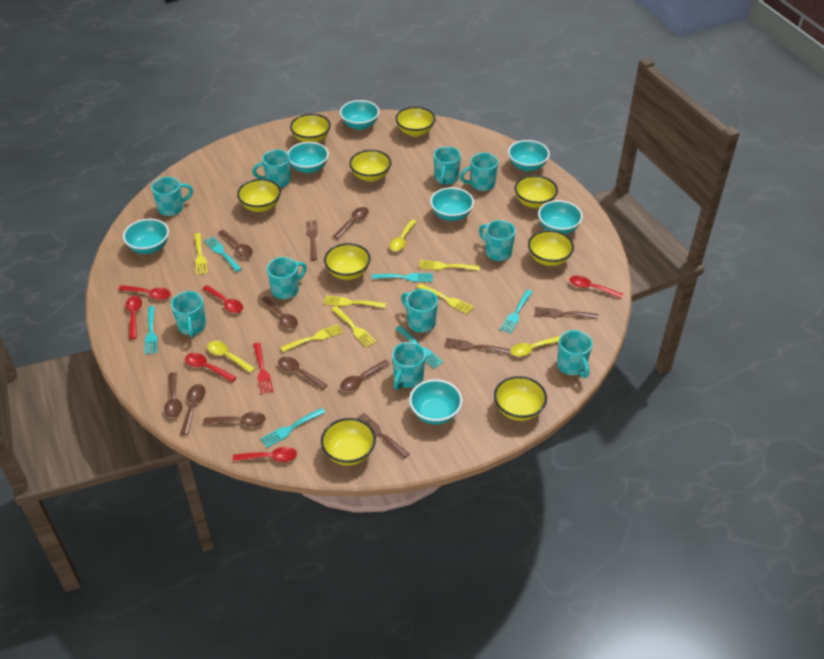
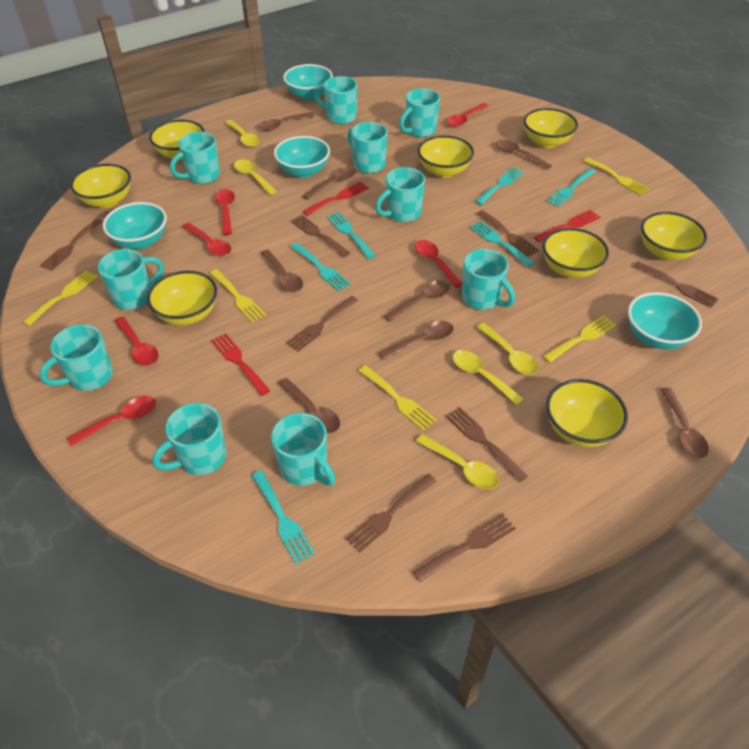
brown fork: [306,220,318,260] [357,413,410,459] [444,338,510,354] [535,307,598,319] = 4 -> [40,219,103,270] [286,296,358,352] [291,215,350,257] [345,474,436,553] [413,513,516,582] [446,407,528,482] [477,210,539,257] [634,262,718,308] = 8
red fork: [253,343,273,394] = 1 -> [211,333,270,396] [303,182,369,216] [534,210,601,242] = 3
turquoise bowl: [123,219,169,254] [288,142,329,173] [340,100,379,130] [409,379,462,425] [430,187,474,221] [508,140,550,172] [538,200,583,234] = 7 -> [103,202,167,249] [274,136,330,178] [283,64,333,100] [628,292,702,350] = 4
yellow bowl: [237,179,281,212] [290,114,331,142] [321,418,376,466] [324,243,371,280] [349,150,391,182] [395,107,435,137] [494,376,547,421] [514,175,558,208] [528,230,574,266] = 9 -> [70,164,131,208] [147,271,217,325] [149,119,205,160] [418,135,474,178] [524,108,578,148] [543,228,609,278] [546,379,628,447] [641,212,707,260] = 8
yellow fork: [194,233,208,275] [280,324,343,352] [323,296,386,308] [331,306,376,347] [417,283,474,314] [419,260,480,271] = 6 -> [23,270,98,326] [210,269,266,322] [359,365,436,431] [543,316,616,363] [584,158,649,195] = 5
yellow spoon: [207,341,255,373] [390,220,417,251] [511,336,560,357] = 3 -> [225,120,260,147] [234,160,277,195] [416,434,499,489] [452,350,524,405] [477,323,538,375] = 5

